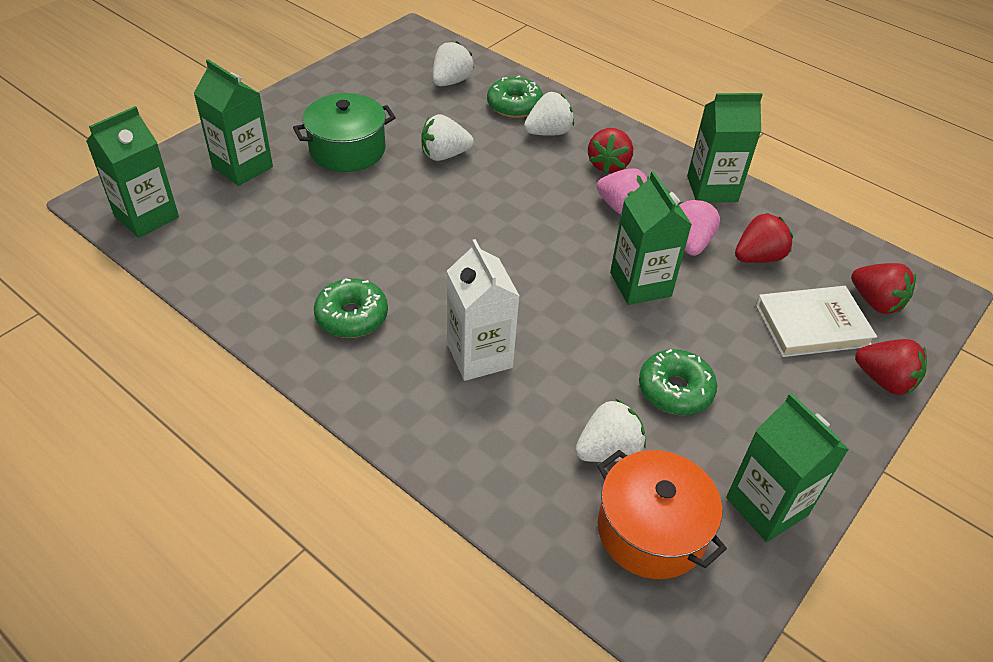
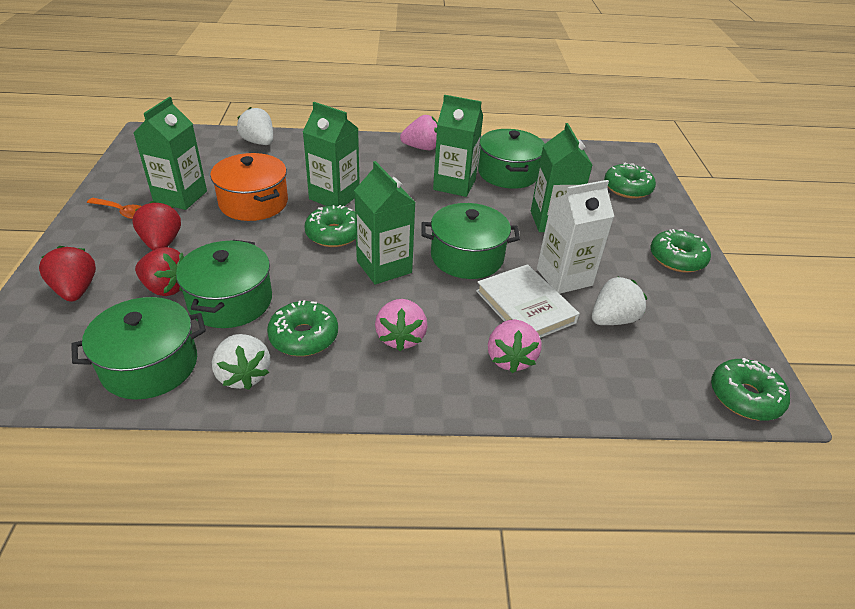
green donut: [314,278,388,338] [487,75,543,118] [639,349,717,415] = 3 -> [267,300,338,356] [304,205,356,247] [604,163,656,199] [650,229,711,272] [711,358,790,421] = 5
green pot: [293,93,396,172] = 1 -> [71,297,206,400] [176,240,272,328] [421,203,520,279] [478,129,545,189] = 4
orange spoon: none = 0 -> [87,198,141,219] = 1
pink strawberry: [597,168,649,215] [678,198,720,256] = 2 -> [375,299,427,351] [400,115,437,150] [488,319,542,373] = 3
red strawberry: [588,128,633,174] [735,213,793,263] [851,263,916,314] [855,339,927,395] = 4 -> [39,246,96,302] [132,201,181,250] [135,247,184,296] = 3
white strawberry: [421,114,474,161] [433,41,474,86] [524,92,574,136] [575,399,646,462] = 4 -> [212,334,270,390] [237,107,273,145] [592,276,647,325] = 3

